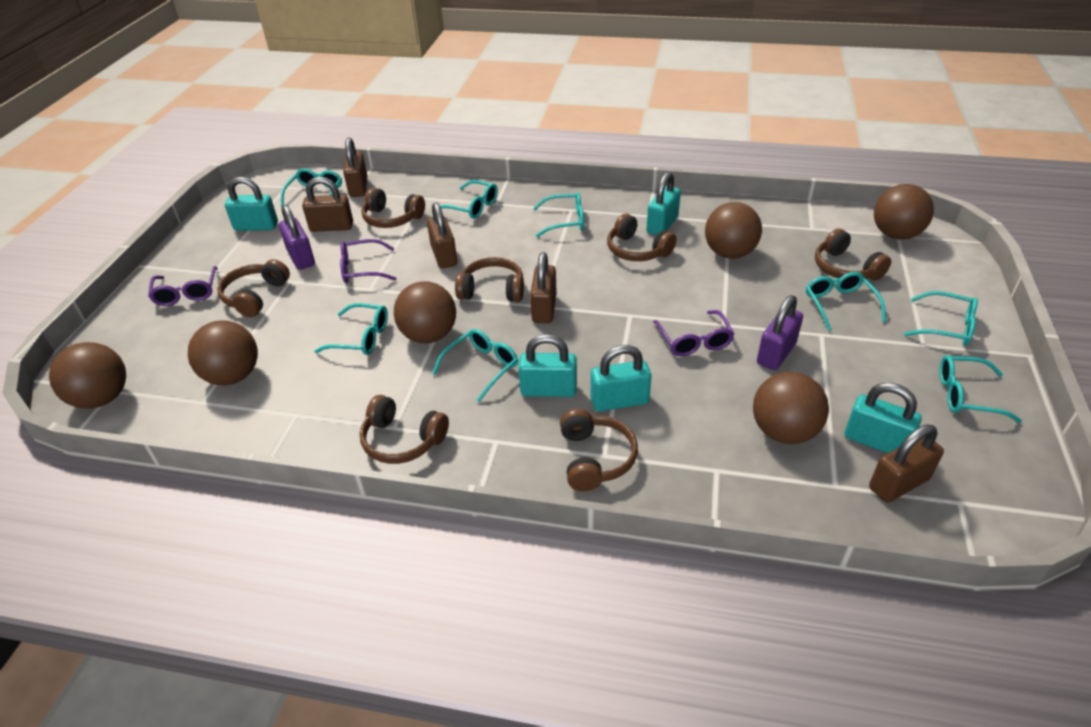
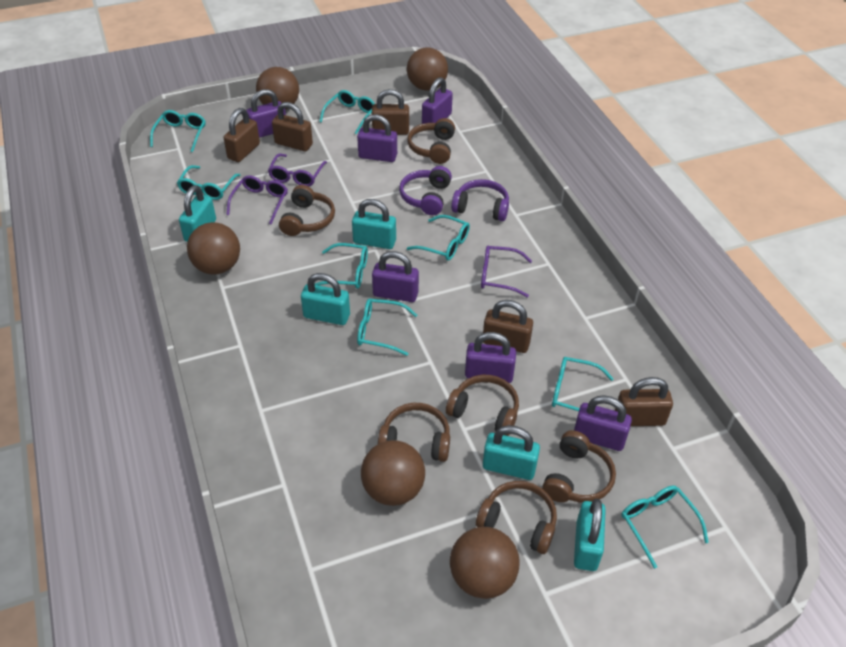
brown ball: [49,342,126,409] [188,320,258,385] [394,281,456,343] [705,202,762,259] [753,372,829,444] [874,184,934,239] = 6 -> [187,222,240,274] [256,67,299,110] [361,440,425,506] [407,47,448,91] [450,527,520,599] = 5
brown headphones: [217,259,290,317] [360,395,449,464] [361,188,425,228] [455,257,524,302] [560,409,638,491] [607,213,676,261] [815,229,891,280] = 7 -> [279,185,335,236] [378,403,450,462] [407,118,455,164] [446,375,519,436] [476,481,557,554] [542,430,616,503] = 6
purple headphones: none = 0 -> [399,166,452,215] [451,179,509,221] = 2
purple padlock: [279,205,315,270] [757,295,803,370] = 2 -> [246,89,286,138] [357,114,397,162] [372,251,419,302] [422,77,453,124] [465,332,516,383] [574,395,632,451] = 6

